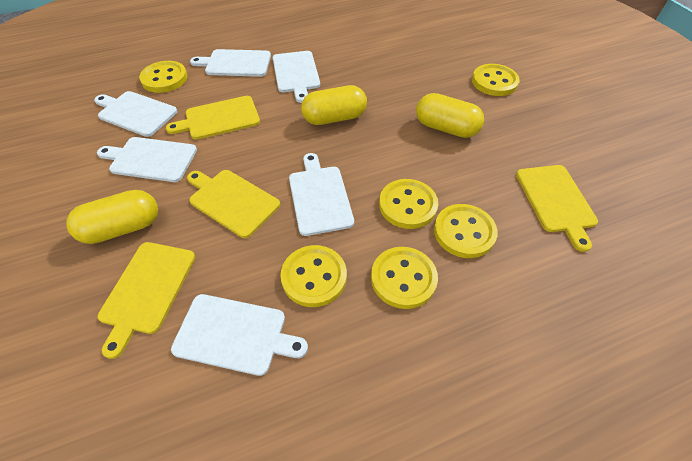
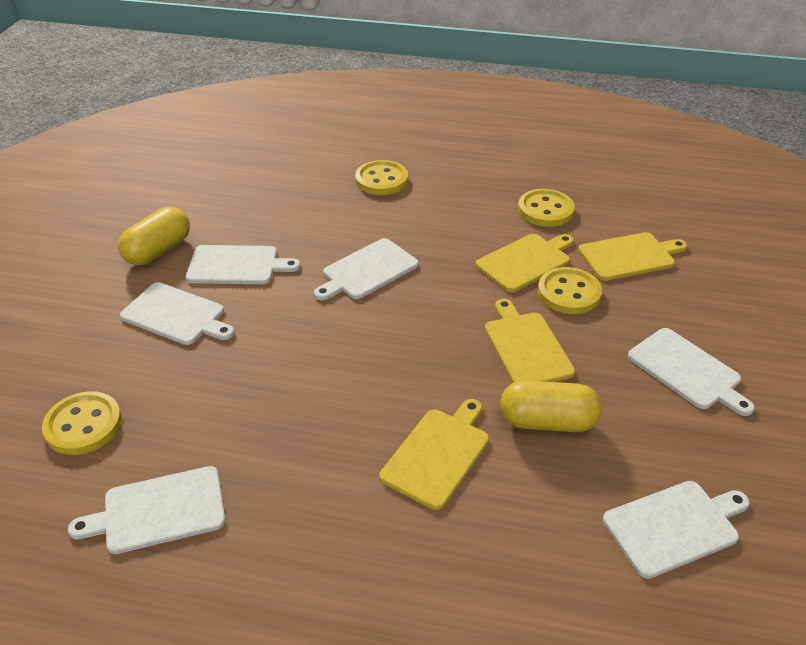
yellow button: [139,61,188,93] [280,245,347,307] [371,247,438,309] [379,179,438,229] [434,204,498,258] [472,64,520,96] = 6 -> [42,391,122,455] [355,160,408,195] [518,189,575,227] [538,267,602,314] = 4
yellow capsule: [67,190,158,244] [301,85,367,125] [416,93,484,138] = 3 -> [118,207,190,266] [500,380,602,432] = 2

